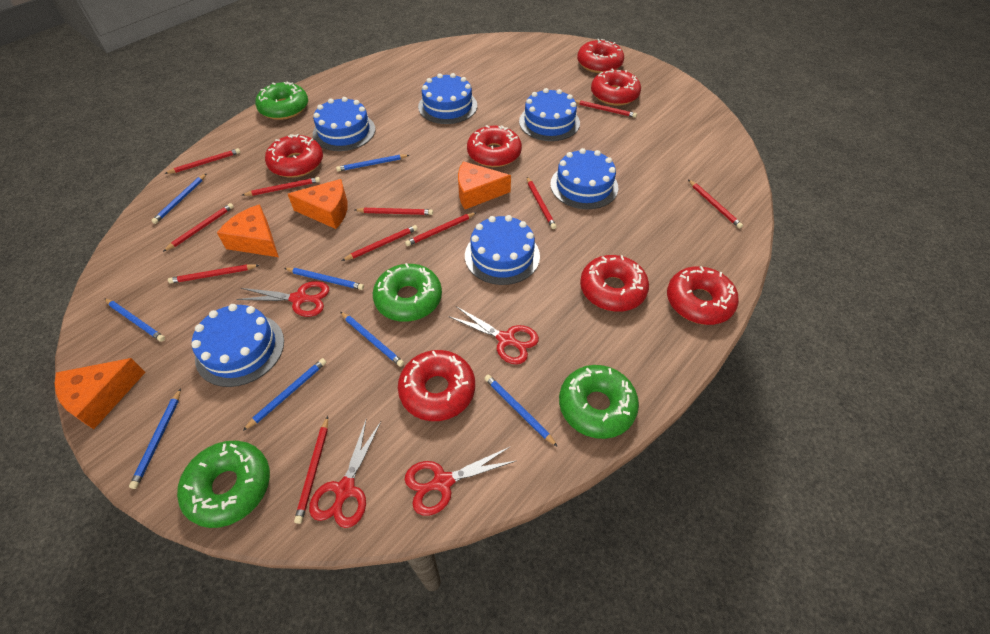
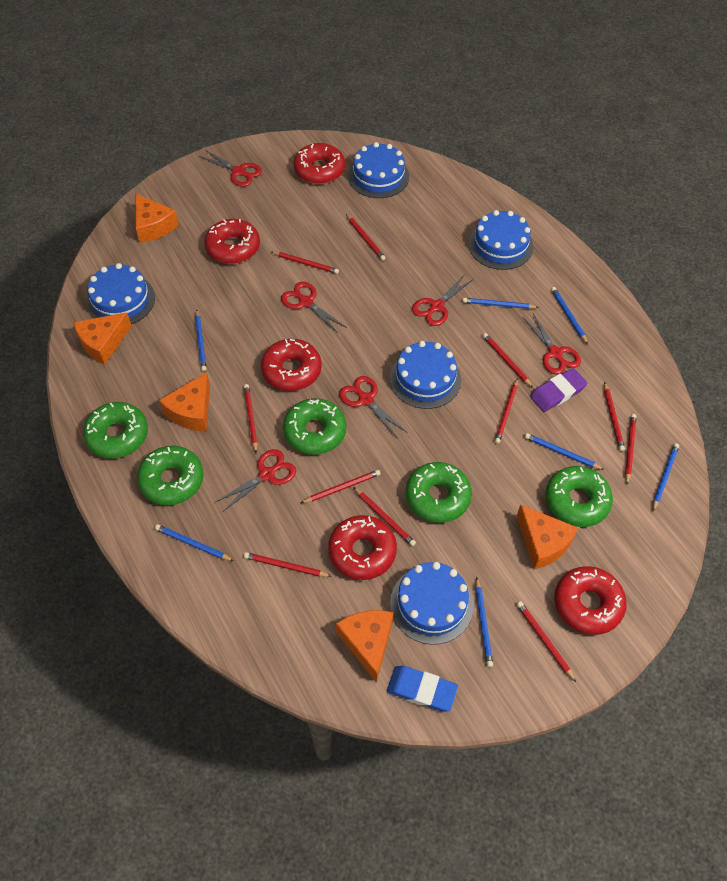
blue cake: [191,304,284,387] [313,97,375,151] [418,73,477,124] [465,215,540,285] [519,88,580,141] [550,148,618,209] = 6 -> [87,263,155,324] [348,142,409,198] [390,341,461,409] [390,562,473,645] [468,210,533,270] = 5
blue eraser: none = 0 -> [387,666,458,711] = 1
blue pencil: [104,298,165,342] [129,388,181,489] [151,173,207,224] [243,358,326,431] [284,268,364,290] [336,155,409,172] [340,312,404,367] [484,374,558,447] = 8 -> [155,524,234,561] [195,310,207,371] [463,298,539,309] [475,577,493,667] [525,433,604,470] [551,287,588,344] [652,443,679,511] = 7
green donut: [177,441,270,528] [255,82,308,120] [372,263,442,322] [559,365,639,439] = 4 -> [83,402,148,459] [137,446,204,505] [283,398,346,455] [406,462,472,523] [545,466,613,527] = 5
orange cheese: [55,358,145,429] [217,204,279,257] [288,179,348,229] [458,161,511,209] = 4 -> [74,312,132,365] [135,193,179,243] [159,372,210,431] [336,610,393,682] [517,505,578,569] = 5
purple eraser: none = 0 -> [530,368,588,412] = 1
red donut: [265,134,323,178] [398,350,475,421] [467,125,522,167] [577,39,624,73] [580,255,649,312] [591,69,641,106] [667,266,739,325] = 7 -> [204,219,260,264] [261,339,322,391] [293,143,345,184] [328,515,397,580] [554,566,627,635] = 5
red scissors: [236,281,329,317] [309,418,381,528] [405,447,515,516] [448,306,539,365] = 4 -> [199,150,262,187] [214,449,296,512] [281,282,347,333] [339,376,407,439] [412,274,474,326] [523,313,581,374] = 6

